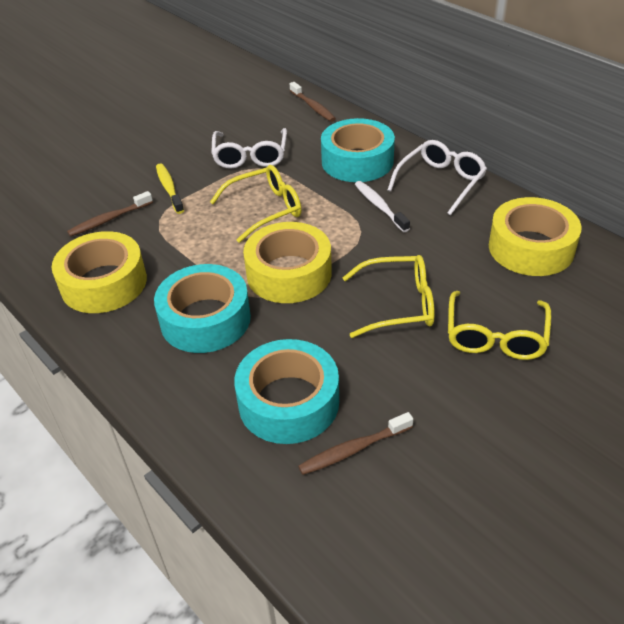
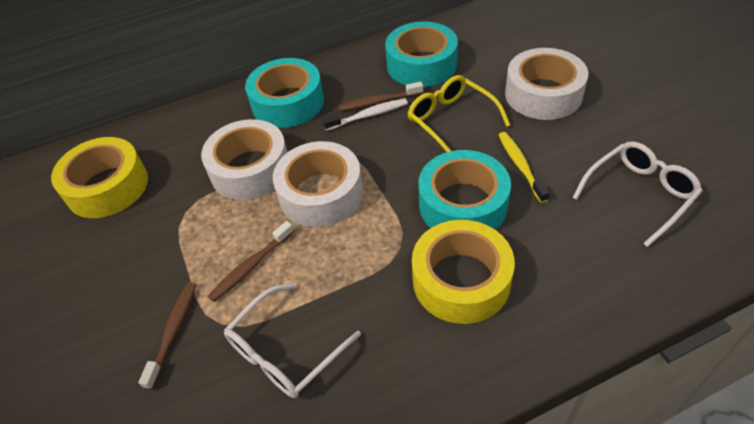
white tape: none = 0 -> [201,119,287,200] [273,141,363,227] [505,48,588,120] = 3
yellow glasses: [210,165,302,243] [343,255,435,338] [448,291,551,360] = 3 -> [407,75,510,152] = 1
yellow tape: [52,231,147,313] [243,222,332,303] [489,197,581,276] = 3 -> [51,137,148,218] [412,220,515,324] = 2

